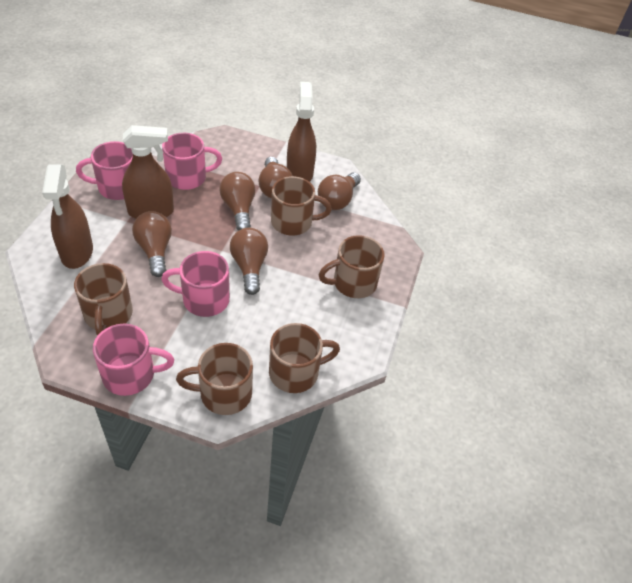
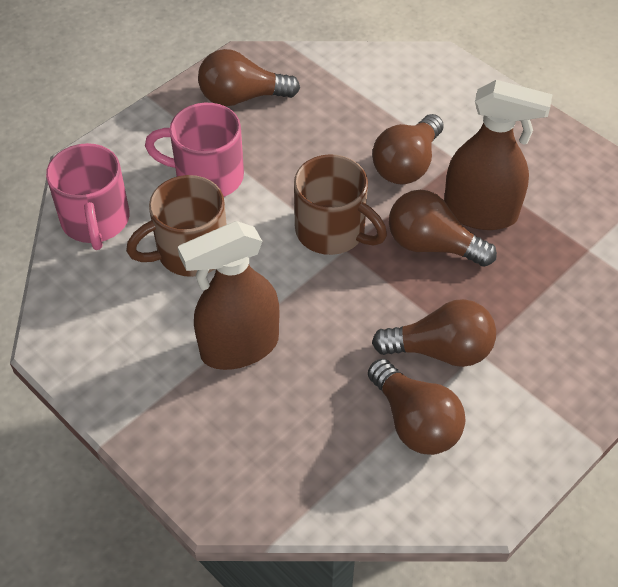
brown mug: [74,263,133,336] [176,343,253,415] [269,323,340,393] [271,176,332,235] [319,235,385,298] = 5 -> [126,175,227,277] [294,154,387,255] = 2
brown spray bottle: [42,165,93,269] [122,125,174,219] [287,82,316,182] = 3 -> [178,221,279,370] [444,80,553,230] = 2
pink mug: [76,141,133,200] [93,324,174,396] [161,251,230,317] [162,133,222,190] = 4 -> [46,143,129,250] [145,103,244,197] = 2

